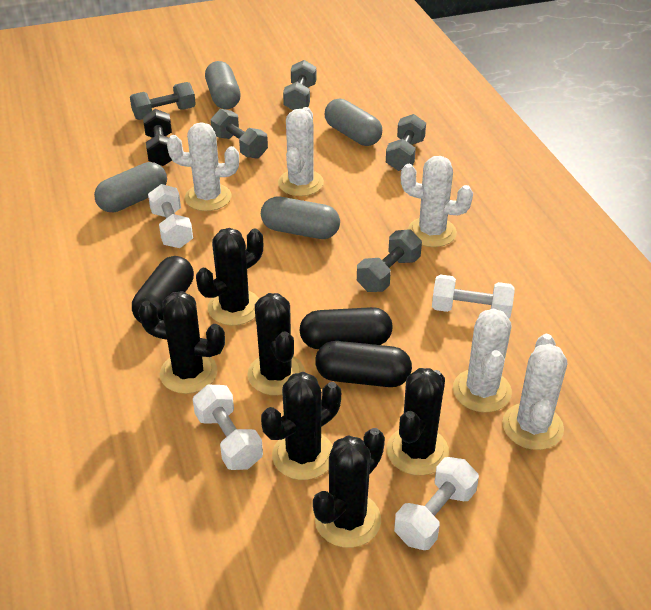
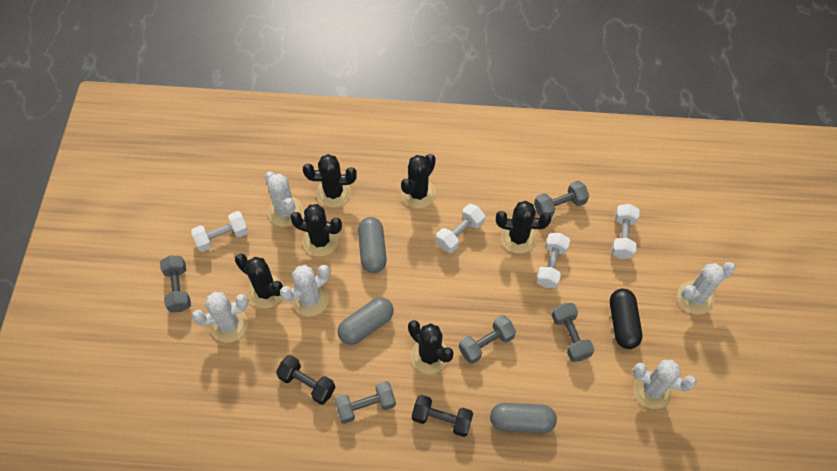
black capsule: [132,256,194,323] [299,307,392,349] [315,341,412,387] = 3 -> [610,289,642,349] = 1
black dumbbell: [143,109,172,166] = 1 -> [276,355,335,405] [412,395,473,437] = 2
grey capsule: [94,162,167,212] [205,61,241,109] [261,197,340,239] [324,99,382,146] = 4 -> [338,297,394,345] [358,217,387,273] [490,403,557,434] = 3

